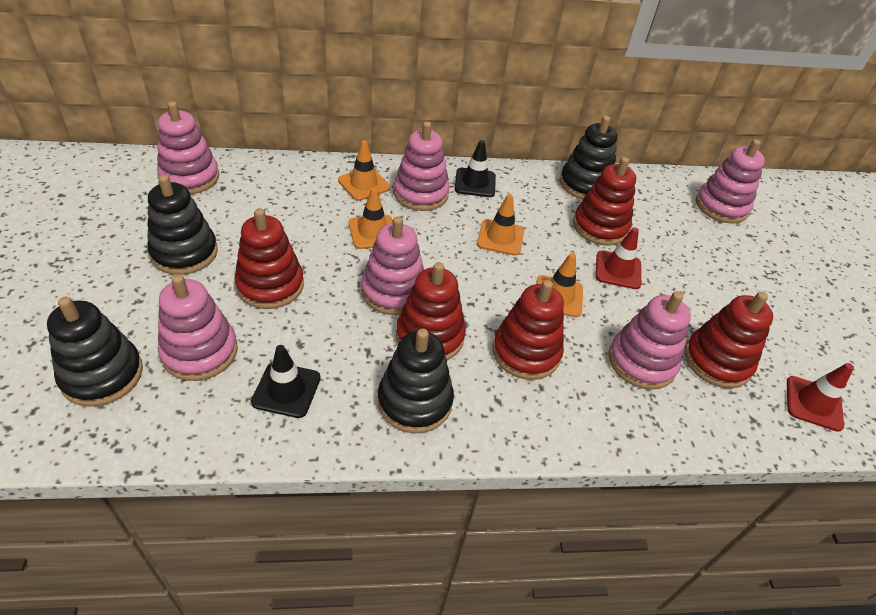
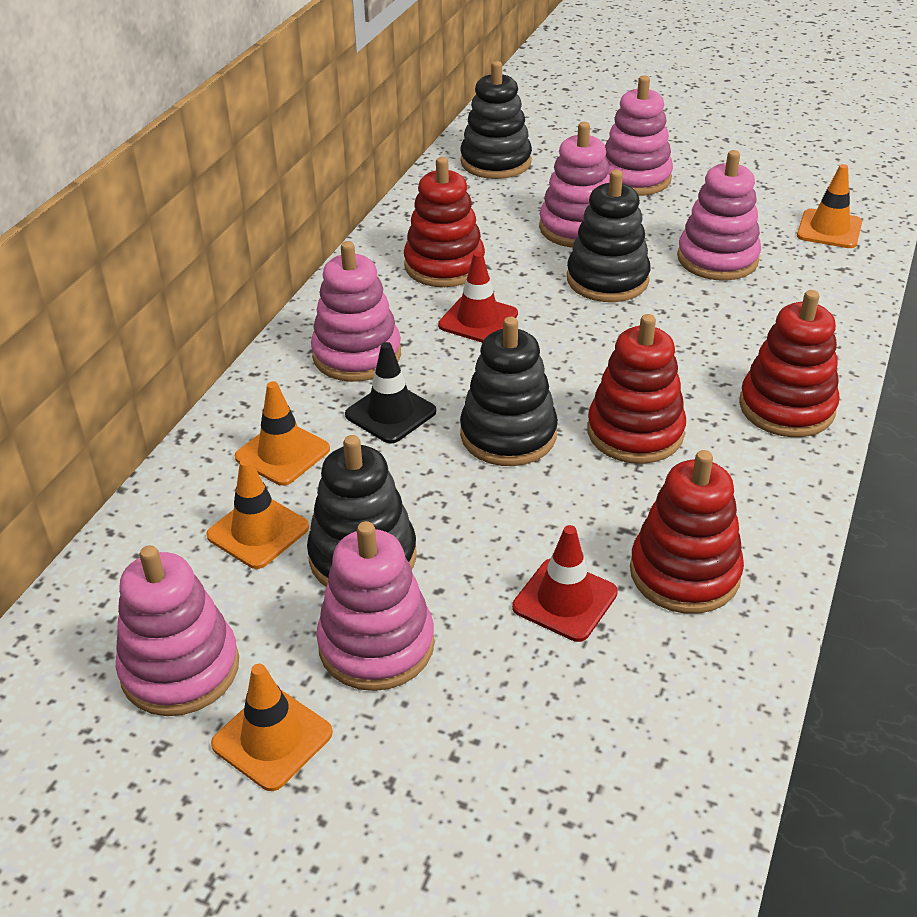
black traffic cone: [251,345,321,418] [455,140,496,197] = 2 -> [345,342,436,444] = 1
red stacking toy: [234,208,304,309] [396,262,466,360] [493,280,564,380] [573,157,636,246] [684,292,773,388] = 5 -> [404,157,485,287] [587,314,686,464] [630,450,744,614] [739,290,840,437] = 4

